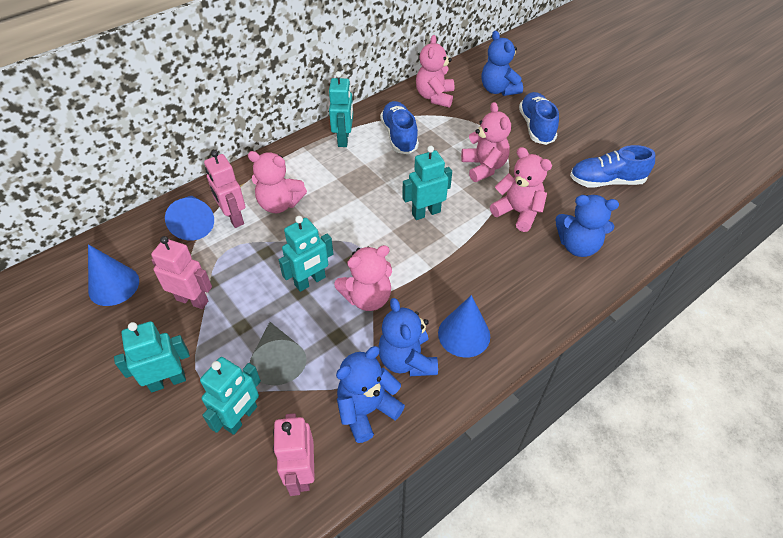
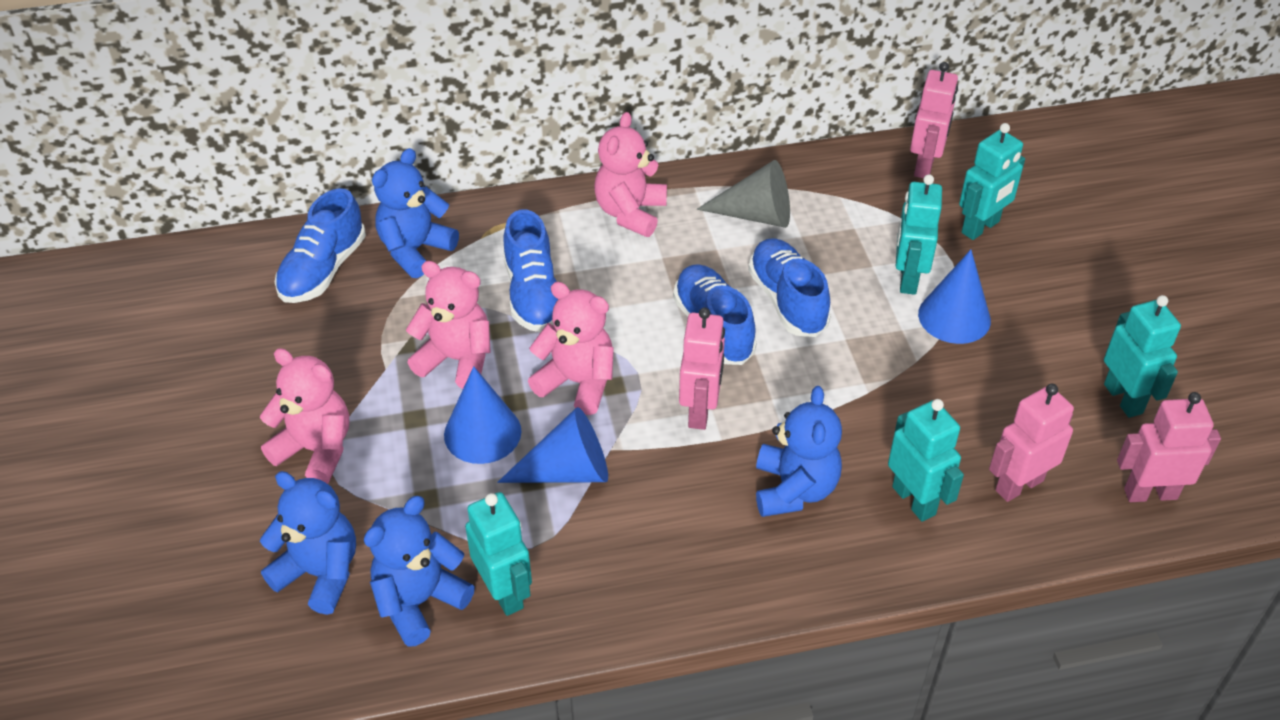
blue shoe: [380,101,419,154] [519,92,559,145] [570,145,655,187] = 3 -> [275,188,366,303] [503,210,558,332] [673,264,757,365] [748,238,831,337] = 4
pink robot: [151,236,212,309] [204,150,246,228] [273,413,315,496] = 3 -> [679,308,725,430] [910,62,958,178] [989,384,1074,502] [1117,392,1221,502] = 4
pink teddy bear: [248,151,307,213] [334,245,392,311] [416,35,454,108] [461,102,511,182] [490,147,552,232] = 5 -> [260,348,349,484] [406,261,491,389] [528,282,614,415] [594,112,667,237] = 4

